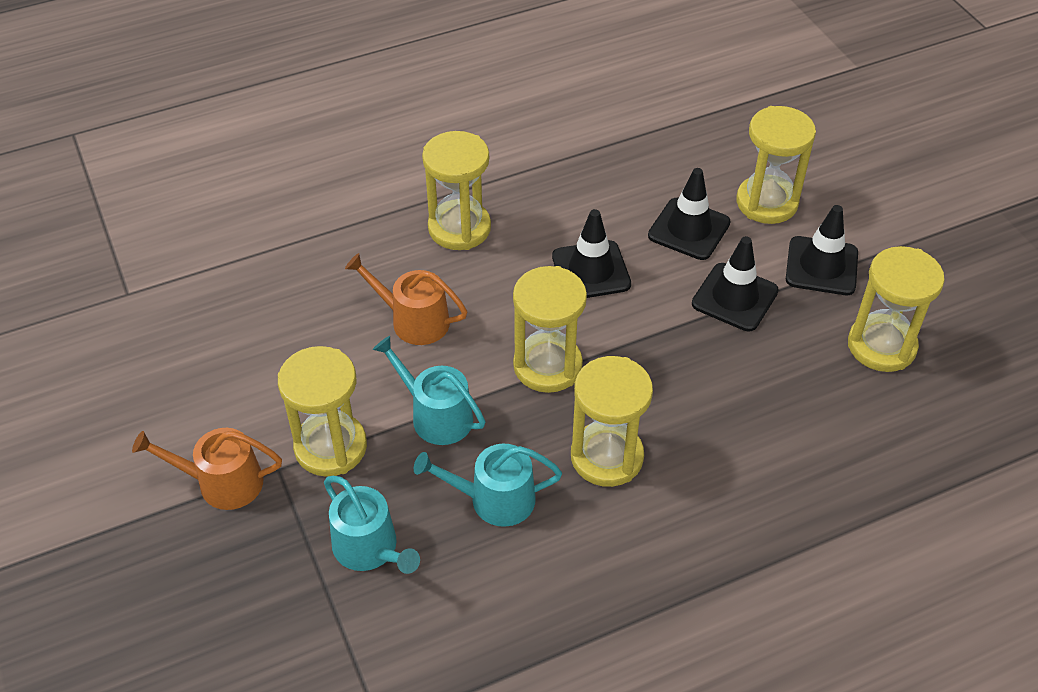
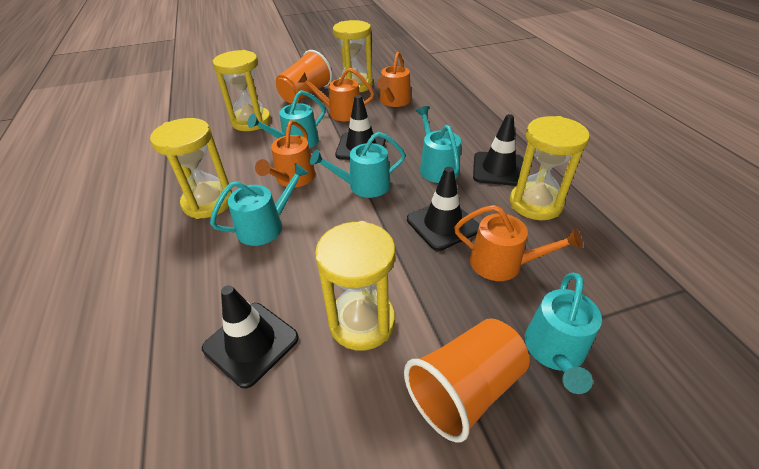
orange cup: none = 0 -> [276,50,333,104] [404,318,530,443] = 2
orange watering can: [132,428,282,510] [345,253,467,345] = 2 -> [255,120,316,187] [298,68,374,121] [377,52,411,107] [454,205,583,281] = 4
turquoise watering can: [324,476,420,574] [373,336,485,445] [414,443,562,527] = 3 -> [210,163,309,246] [248,90,325,149] [310,132,405,198] [416,106,461,183] [525,273,602,394] = 5
yellow hourglass: [278,346,367,477] [422,131,491,250] [513,266,587,393] [571,356,653,487] [737,106,816,224] [848,246,945,372] = 6 -> [150,118,232,219] [212,50,271,131] [315,221,395,351] [333,20,373,92] [510,116,590,220] = 5

